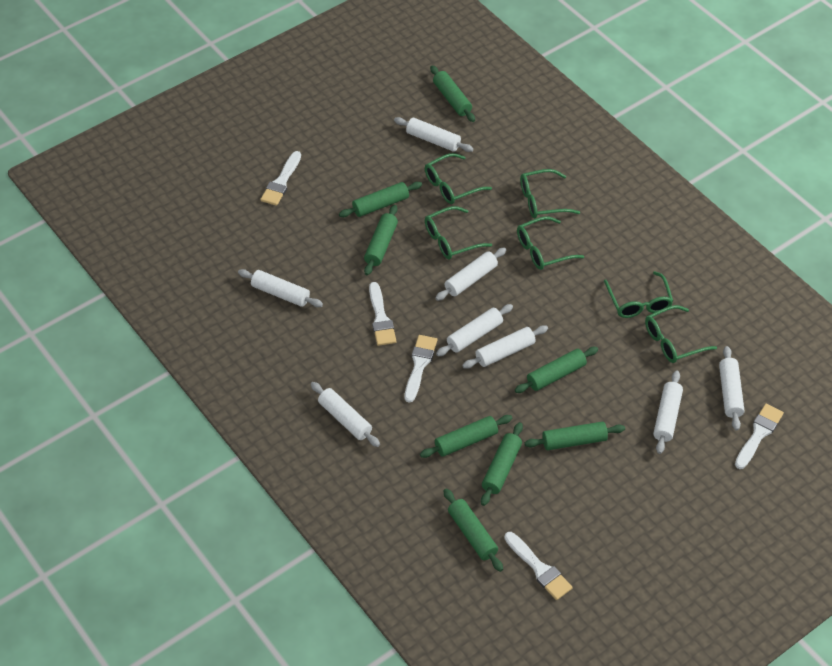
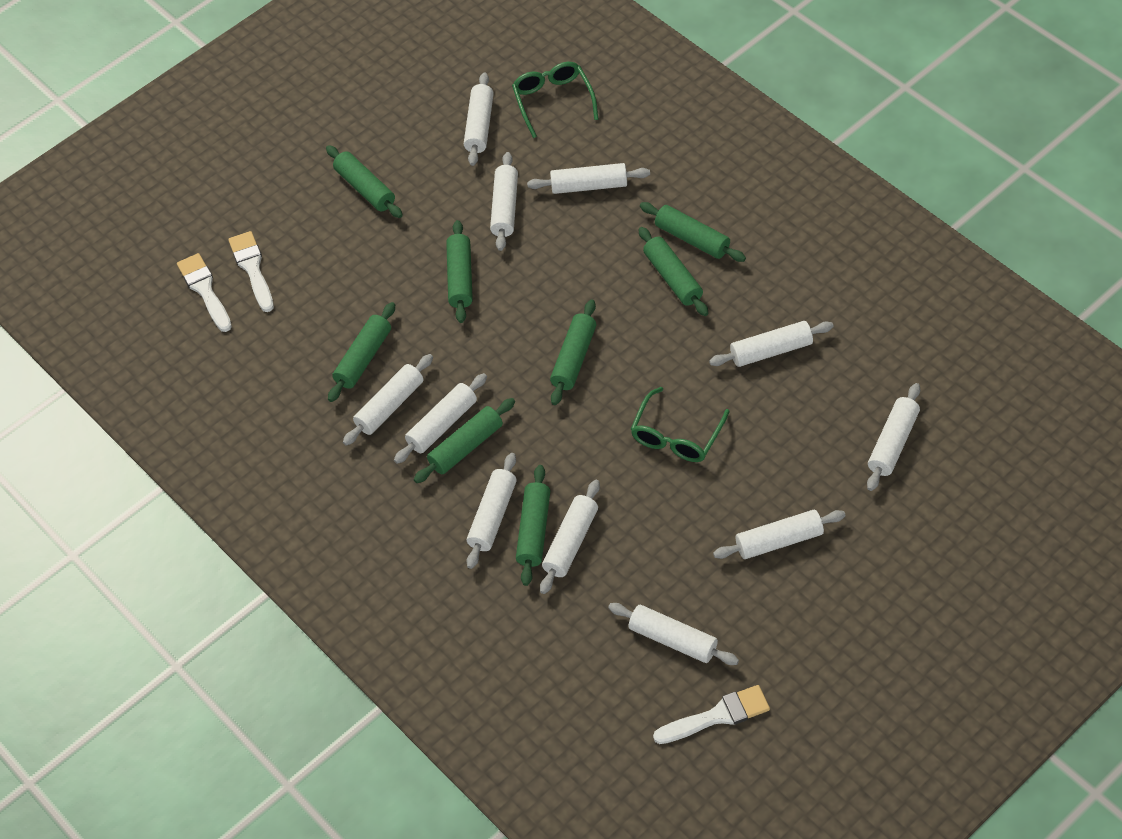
green glasses: [425,153,492,204] [425,206,492,259] [517,216,584,270] [520,169,580,218] [604,271,673,318] [645,305,717,363] = 6 -> [512,62,599,138] [631,387,730,462] = 2
white brush: [260,151,301,206] [369,282,396,346] [405,335,437,403] [504,532,573,600] [735,404,784,469] = 5 -> [177,253,232,332] [228,231,274,312] [653,685,770,744] = 3
white rolling pin: [238,269,323,307] [311,382,380,447] [394,117,474,152] [435,247,506,301] [436,304,513,356] [462,325,548,369] [653,371,683,454] [719,346,745,431] = 8 -> [343,354,433,446] [394,373,487,464] [464,72,494,166] [467,453,517,569] [490,152,518,251] [527,163,650,194] [540,480,600,594] [608,603,739,665] [709,321,834,367] [713,510,846,559] [867,383,920,491] = 11

